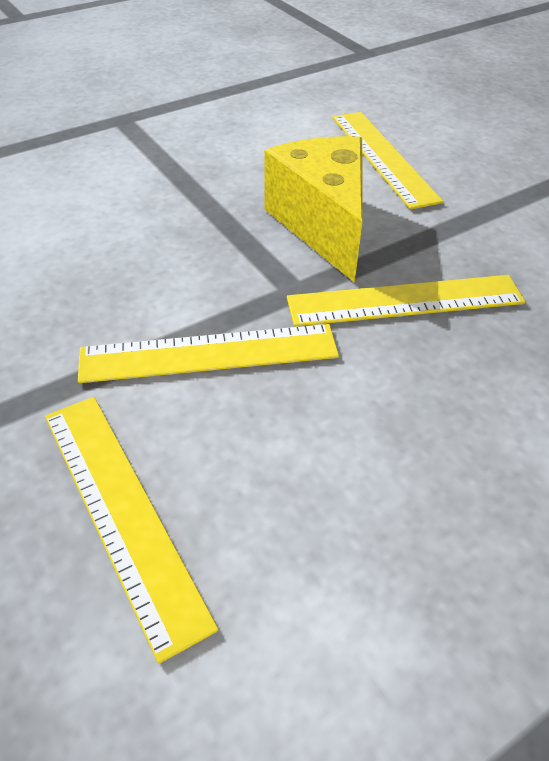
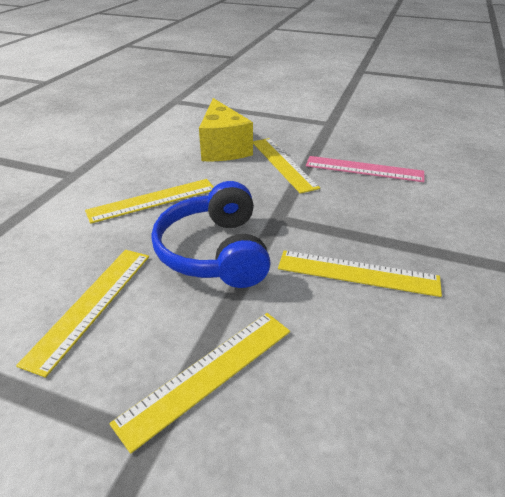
blue headphones: none = 0 -> [152,181,271,288] = 1
pink ruler: none = 0 -> [306,156,425,182] = 1
yellow ruler: [45,397,219,664] [78,324,339,383] [287,275,526,327] [333,112,443,210] = 4 -> [16,250,149,378] [85,179,214,224] [109,313,290,453] [253,138,320,194] [278,250,442,297] = 5

